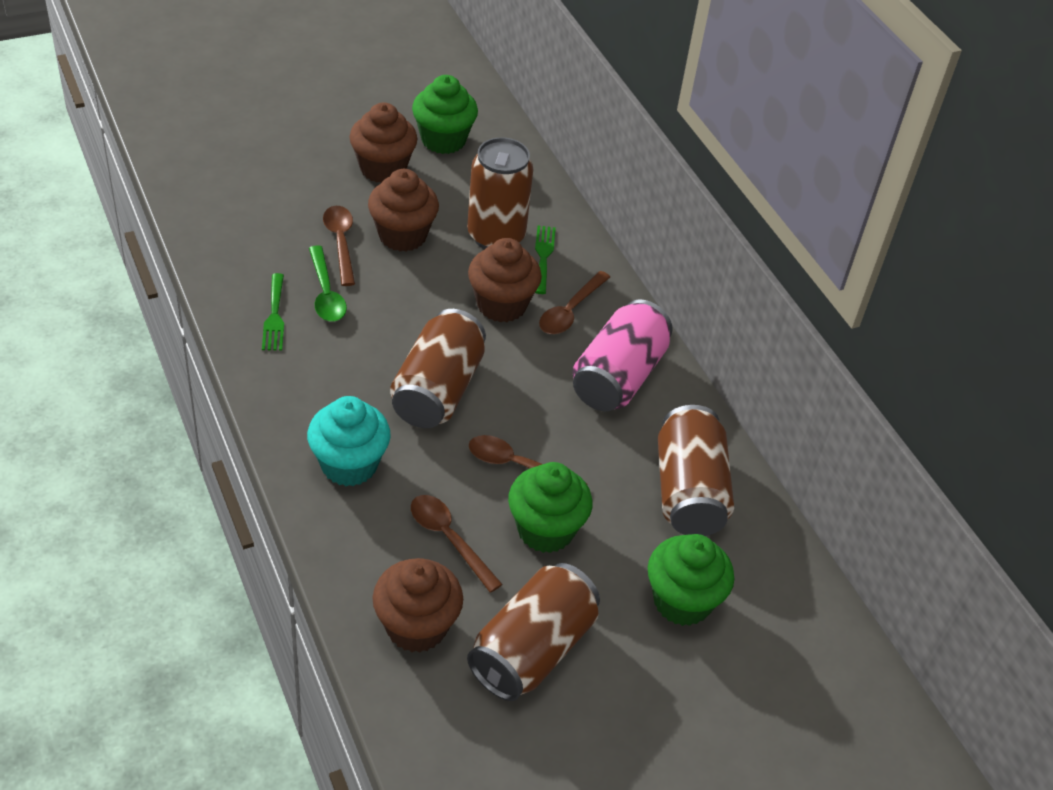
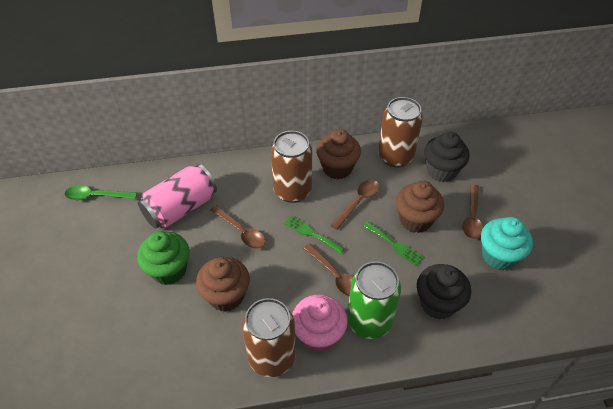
black cupcake: none = 0 -> [417,264,471,320] [424,132,470,182] = 2
brown can: [390,309,486,428] [467,137,533,249] [467,563,600,701] [658,405,734,536] = 4 -> [242,298,296,377] [271,131,312,203] [378,97,423,167] = 3
brown cupcake: [349,102,417,183] [368,169,439,252] [373,558,463,653] [468,238,542,323] = 4 -> [196,257,250,312] [316,129,361,179] [396,181,444,233] = 3
green can: none = 0 -> [347,261,401,339] = 1
green cupcake: [412,75,478,154] [508,462,593,553] [648,534,734,626] = 3 -> [137,231,190,285] = 1
pink cupcake: none = 0 -> [292,295,348,352] = 1

